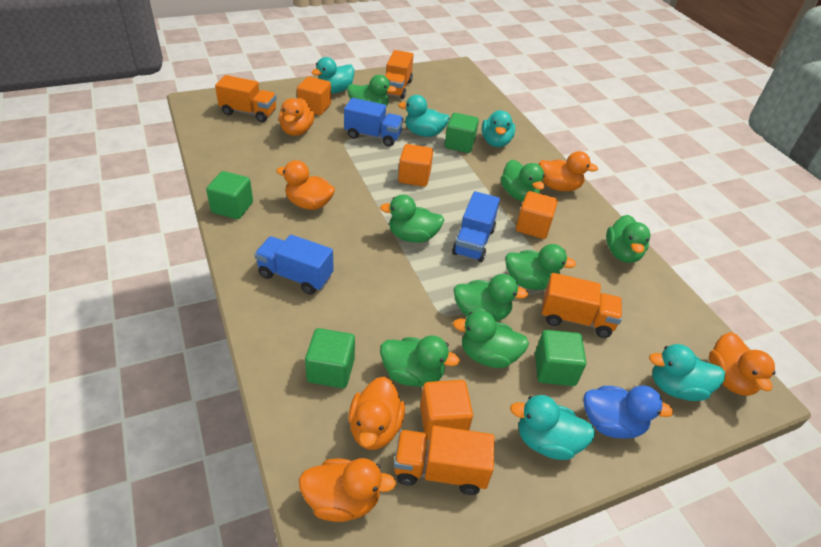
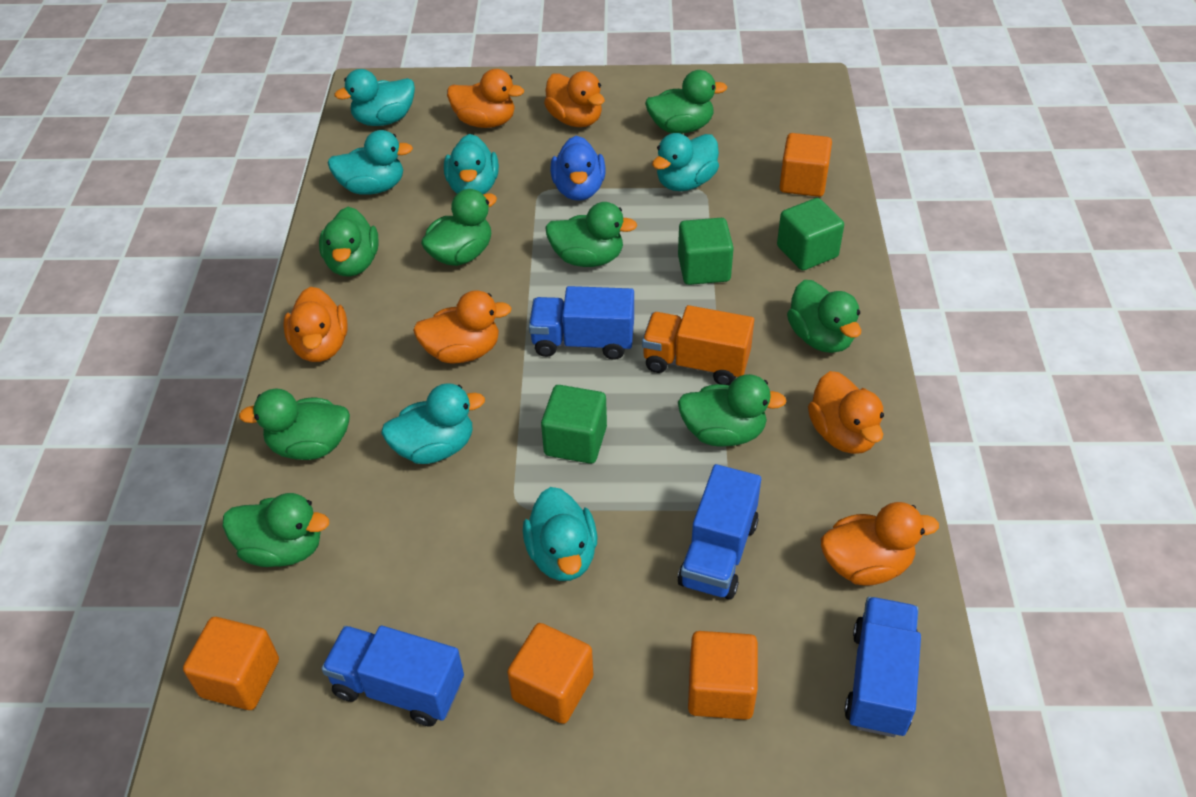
blue truck: [255,235,334,295] [344,98,404,146] [452,191,500,262] = 3 -> [321,626,464,726] [529,286,634,360] [678,464,761,600] [844,597,921,737] = 4
green cube: [206,171,253,219] [305,328,355,388] [445,113,479,153] [535,330,586,386] = 4 -> [541,385,607,464] [678,218,734,285] [777,198,844,270] = 3
orange truck: [215,75,277,122] [385,50,414,99] [394,425,495,495] [542,273,622,338] = 4 -> [642,305,754,385] = 1
turquoise duck: [311,57,354,93] [398,95,450,137] [482,110,515,147] [510,395,595,460] [649,344,725,401] = 5 -> [327,130,413,195] [334,69,415,126] [381,383,485,464] [444,134,499,194] [523,487,598,581] [652,133,719,191] = 6

